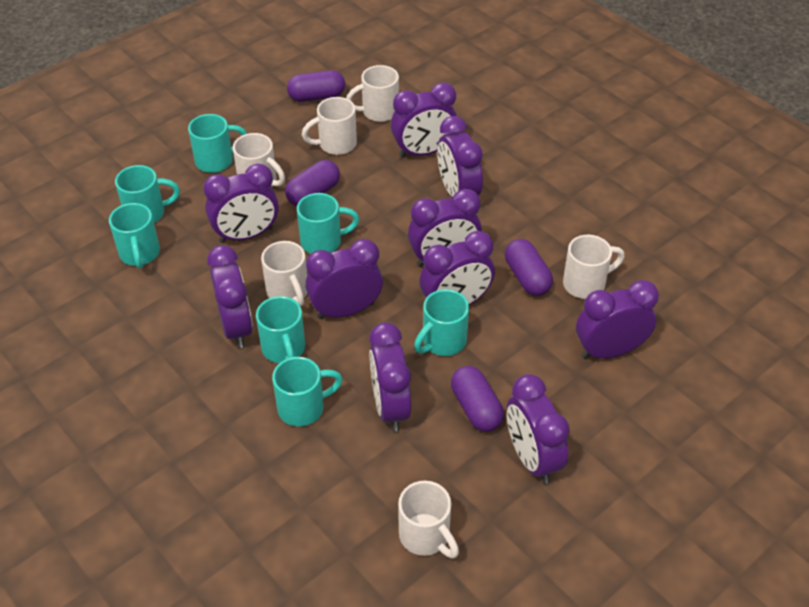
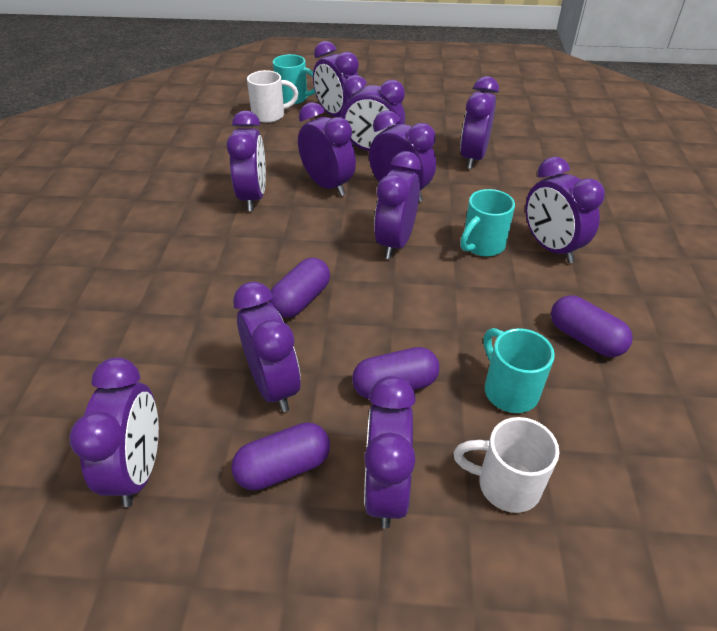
purple clock: [203,164,279,243] [207,245,253,348] [306,239,383,319] [369,323,411,432] [391,83,457,158] [408,189,482,267] [419,231,495,305] [437,116,483,198] [507,374,570,484] [576,280,659,359] = 10 -> [69,357,159,507] [227,110,266,211] [233,282,301,412] [298,102,356,196] [313,41,359,117] [341,75,405,151] [364,376,416,529] [369,110,436,202] [374,151,421,259] [460,76,499,169] [525,157,605,263] = 11
turquoise mug: [109,203,160,269] [115,165,180,223] [188,114,247,173] [256,296,305,363] [272,357,343,426] [297,193,359,254] [414,289,469,356] = 7 -> [273,54,315,105] [460,189,515,256] [484,328,555,413] = 3
white mug: [233,133,285,187] [261,241,307,307] [302,97,357,155] [347,65,399,122] [398,481,459,558] [563,235,625,299] = 6 -> [247,70,299,123] [453,417,559,513] = 2

